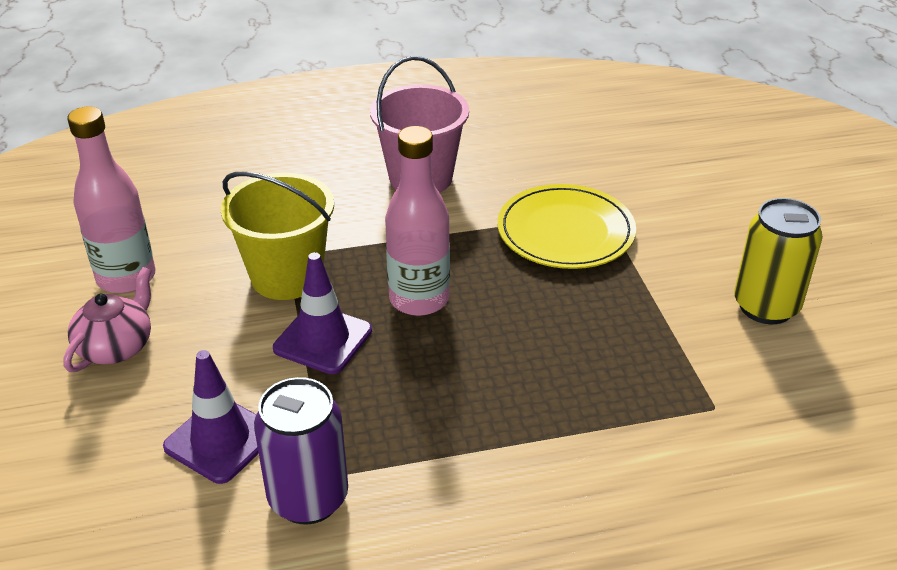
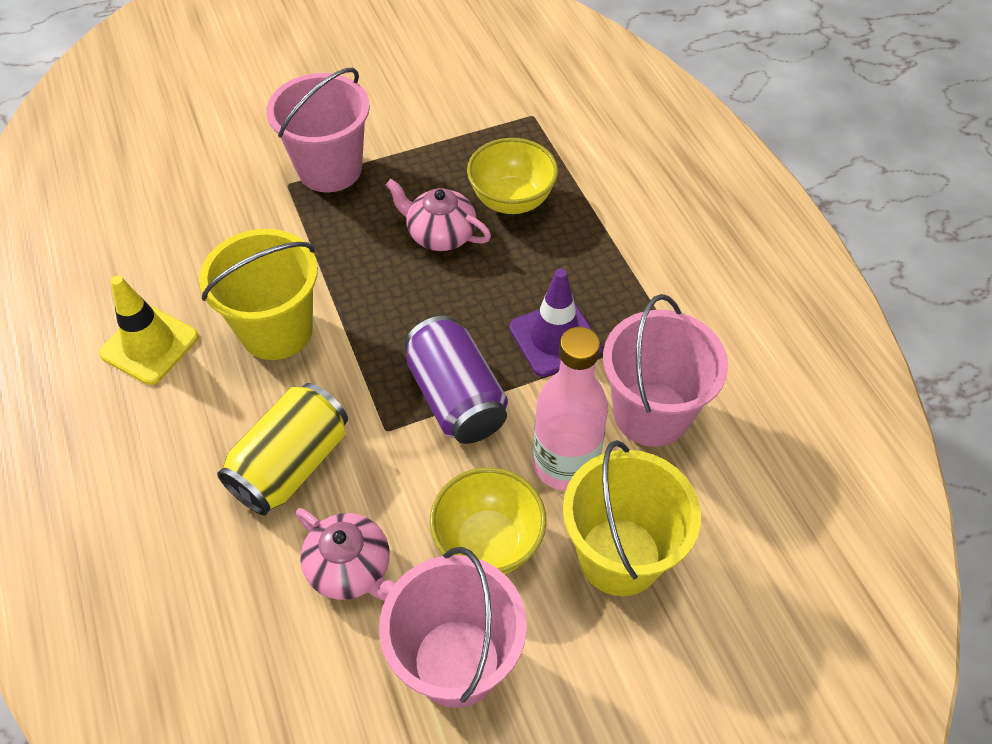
pink bottle: [67,107,156,293] [385,126,450,316] = 2 -> [533,327,608,491] = 1
pink bucket: [370,56,469,193] = 1 -> [266,68,370,192] [379,547,527,708] [603,294,728,447] = 3
pink teapot: [63,267,152,372] = 1 -> [296,508,395,601] [386,179,491,251] = 2
purple traffic cone: [163,350,259,484] [273,252,372,374] = 2 -> [510,268,602,377] = 1
yellow bowl: none = 0 -> [430,467,547,574] [467,138,558,214] = 2
yellow bucket: [221,172,334,300] = 1 -> [199,229,318,360] [563,440,701,596] = 2
yellow plate: [497,184,636,269] = 1 -> none = 0
yellow traffic cone: none = 0 -> [99,276,199,385] = 1

